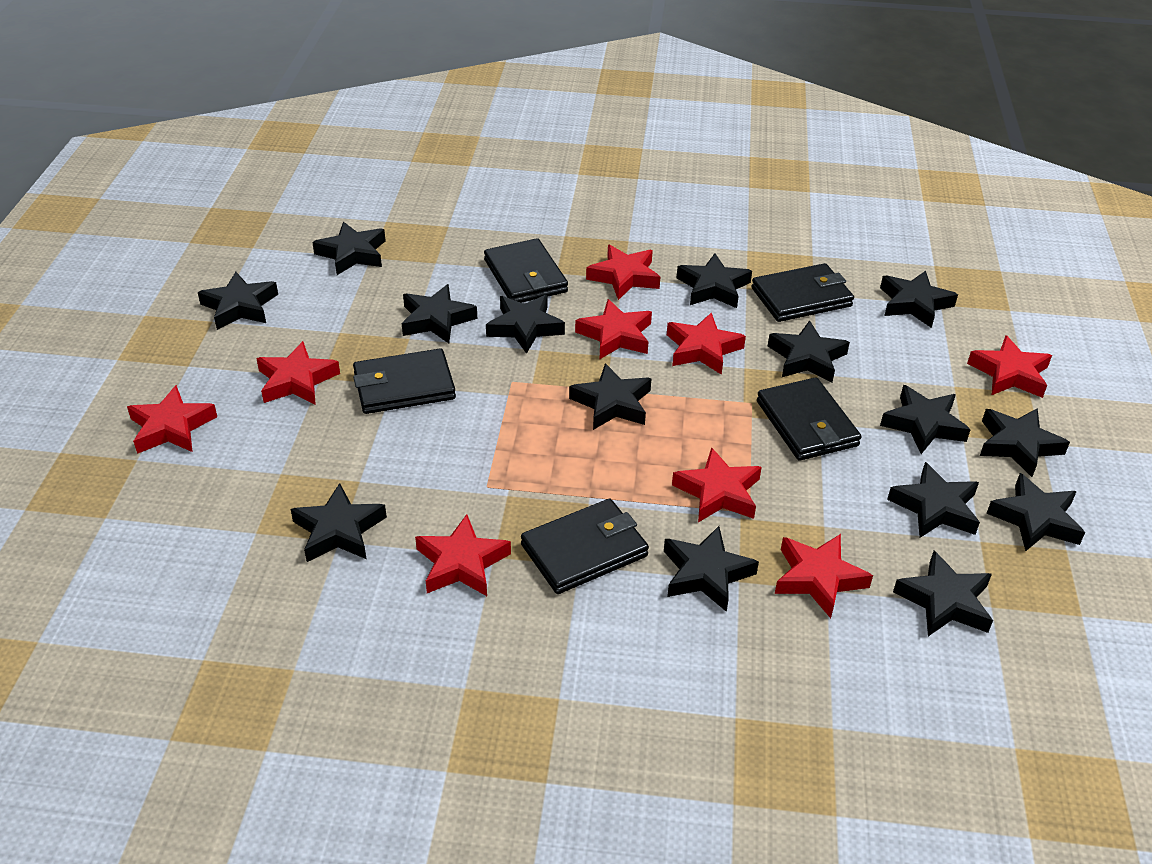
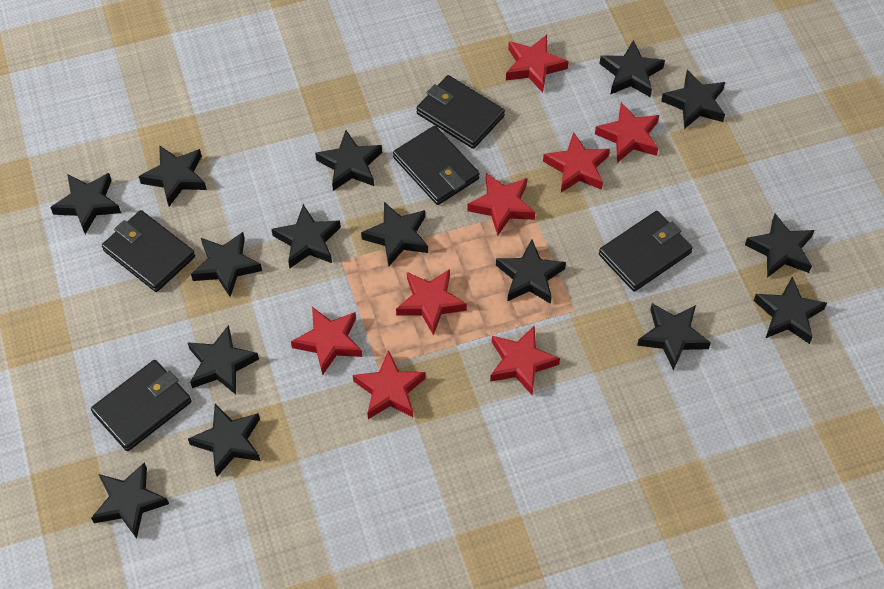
red star: [127,385,217,454] [256,341,340,405] [415,514,511,596] [575,299,652,359] [586,245,660,300] [667,313,746,375] [672,447,762,522] [775,534,873,618] [967,335,1052,398] = 9 -> [291,307,362,375] [353,350,426,419] [396,269,467,336] [467,173,535,236] [490,326,560,395] [506,35,569,93] [543,132,610,193] [595,102,659,163] = 8

